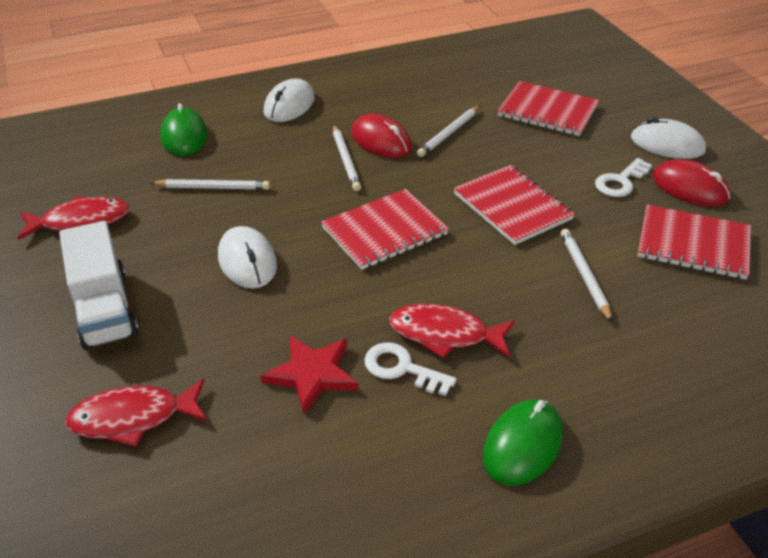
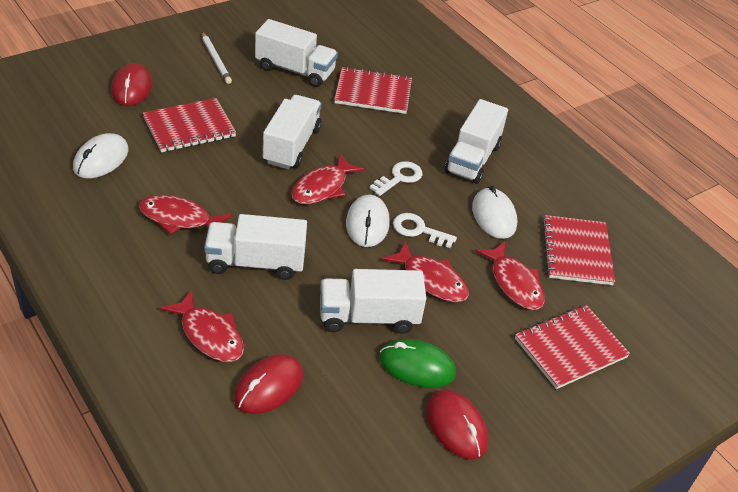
green mouse: [160,103,207,156] [483,399,563,486] = 2 -> [379,339,456,388] = 1
red fish: [17,196,130,240] [65,379,208,447] [389,304,515,359] = 3 -> [139,195,232,235] [160,290,244,362] [291,154,365,204] [382,241,469,302] [475,242,545,310] = 5
red mouse: [351,114,412,158] [653,159,730,206] = 2 -> [111,63,152,106] [234,354,303,414] [426,390,488,460] = 3
red star: [261,335,358,414] = 1 -> none = 0
white pencil: [150,179,270,190] [333,125,361,191] [417,106,480,157] [561,229,612,322] = 4 -> [202,32,232,84] = 1
white truck: [59,221,139,350] = 1 -> [204,214,307,280] [255,19,338,87] [263,95,322,169] [320,269,426,334] [445,99,508,184] = 5

